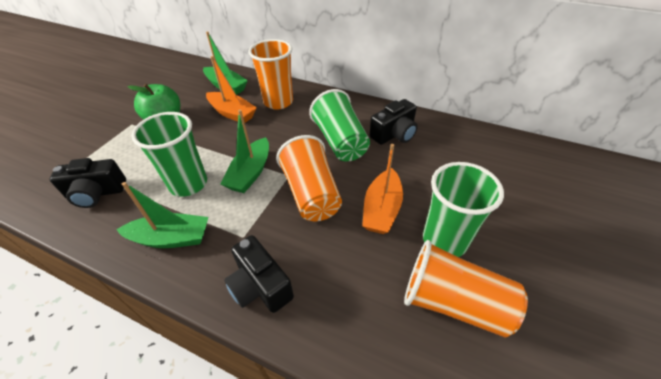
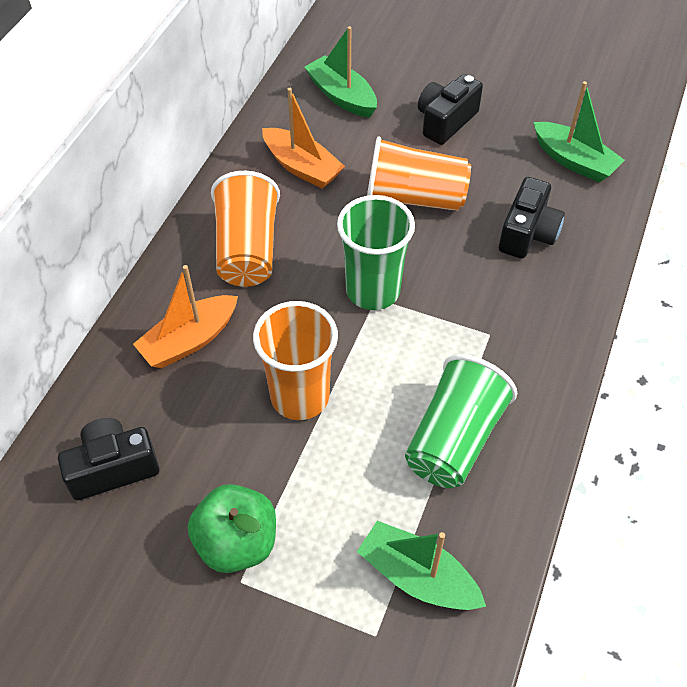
green cup: [132,112,207,197] [309,89,370,161] [423,162,504,257] = 3 -> [337,195,415,310] [405,354,517,488] = 2

